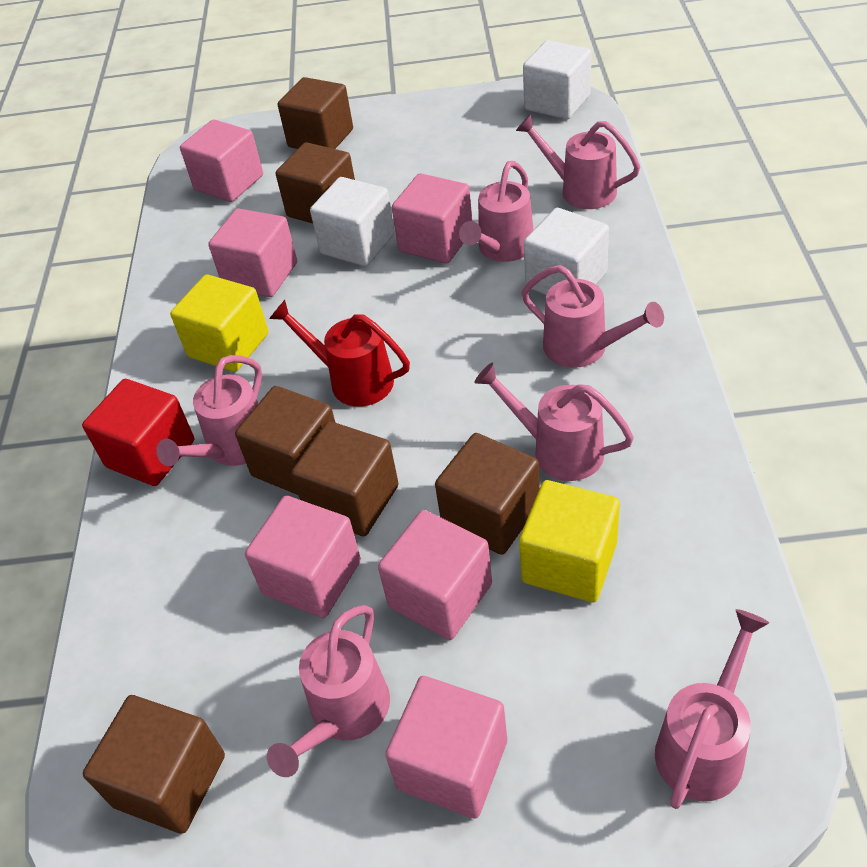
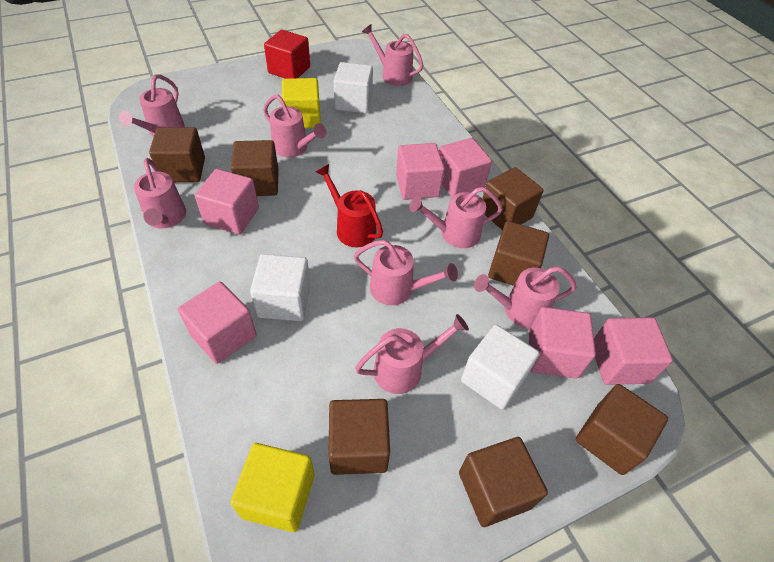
brown cube: [83,695,225,834] [235,386,335,495] [276,142,355,223] [278,77,353,149] [291,421,399,536] [435,433,540,555] = 6 -> [149,127,205,182] [231,140,279,196] [329,399,390,475] [459,437,548,527] [482,167,543,230] [488,221,549,286] [576,384,668,475] = 7
pink watering can: [156,355,262,466] [267,605,390,777] [459,161,534,262] [475,362,634,481] [516,114,640,209] [521,265,664,368] [655,609,769,809] = 7 -> [119,74,185,136] [134,158,186,228] [263,94,327,157] [354,240,458,305] [355,314,469,394] [362,24,423,86] [409,187,503,248] [474,266,577,329] = 8

